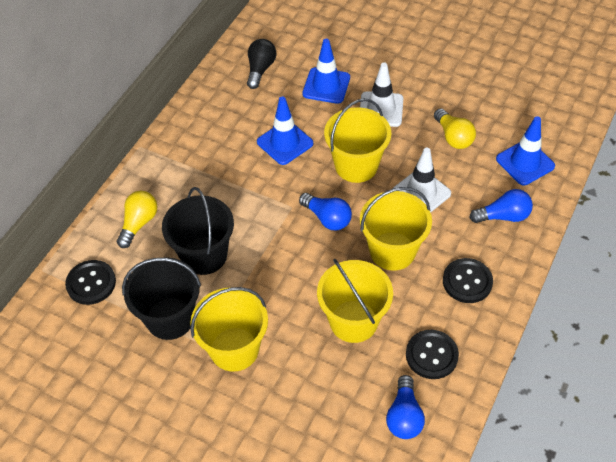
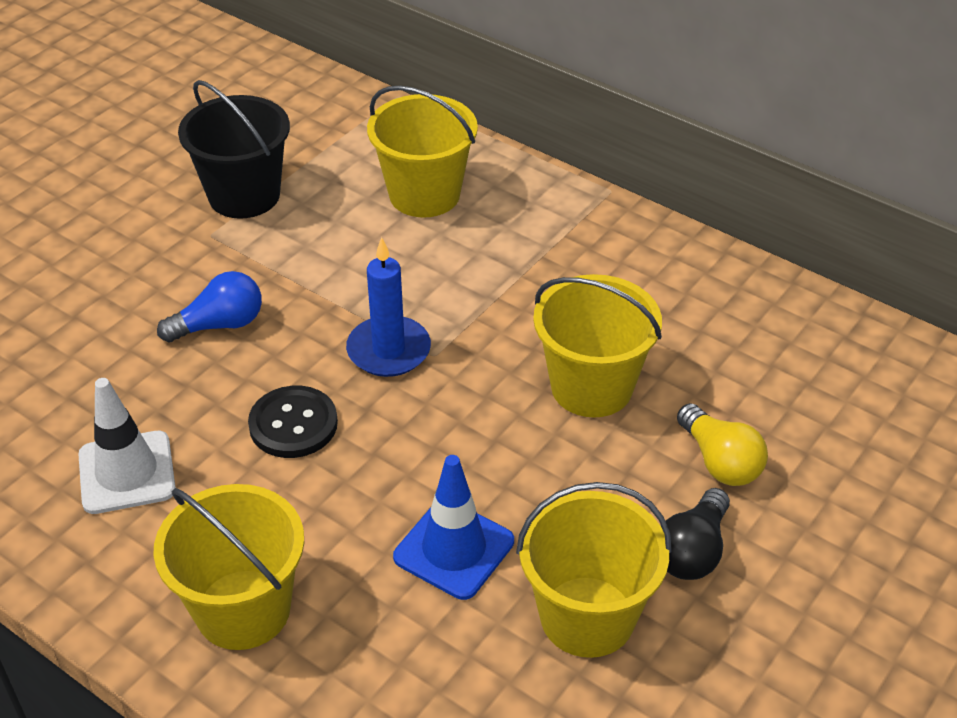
black bucket: [122,257,201,340] [162,187,234,275] = 2 -> [178,80,290,219] = 1
black button: [65,260,116,305] [406,330,459,379] [443,258,493,303] = 3 -> [248,386,338,458] = 1
blue candle: none = 0 -> [346,237,431,377] = 1
blue light bulb: [299,193,352,231] [386,375,425,439] [470,189,533,223] = 3 -> [157,271,262,342] = 1
blue traffic cone: [257,96,313,165] [302,39,350,104] [496,116,555,185] = 3 -> [393,455,514,600] = 1
white traffic cone: [360,63,403,127] [392,148,451,213] = 2 -> [78,378,176,514] = 1
yellow light bulb: [117,191,157,248] [434,108,476,149] = 2 -> [677,403,768,486] = 1

